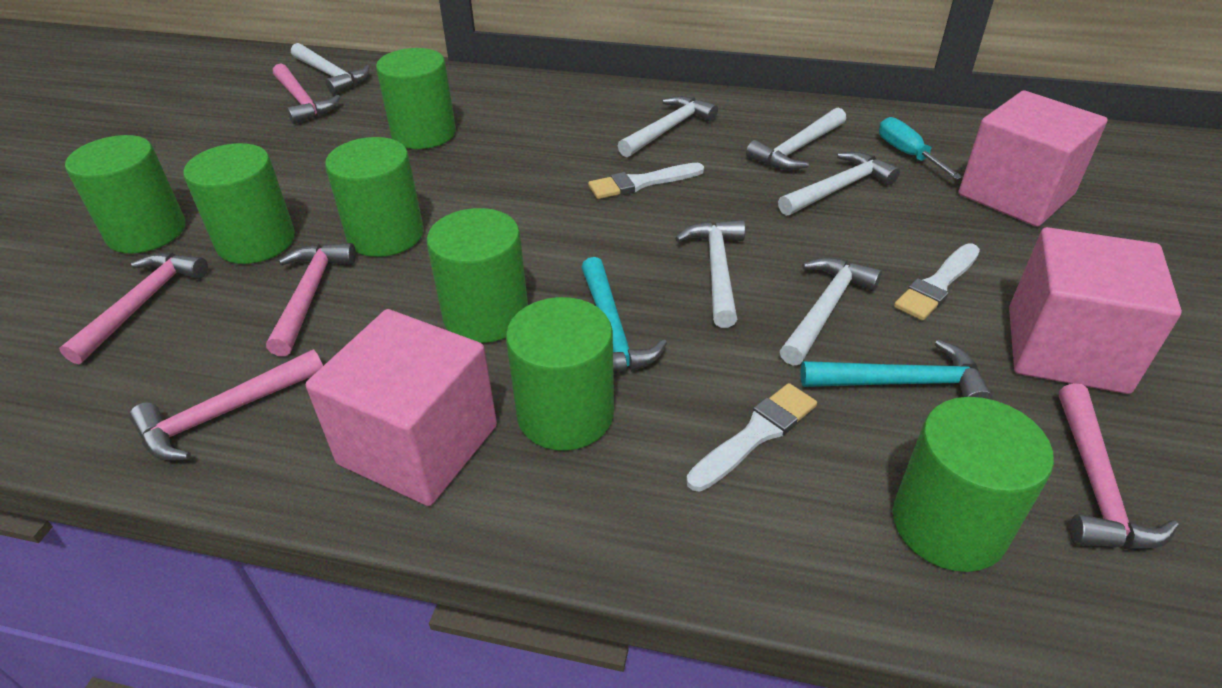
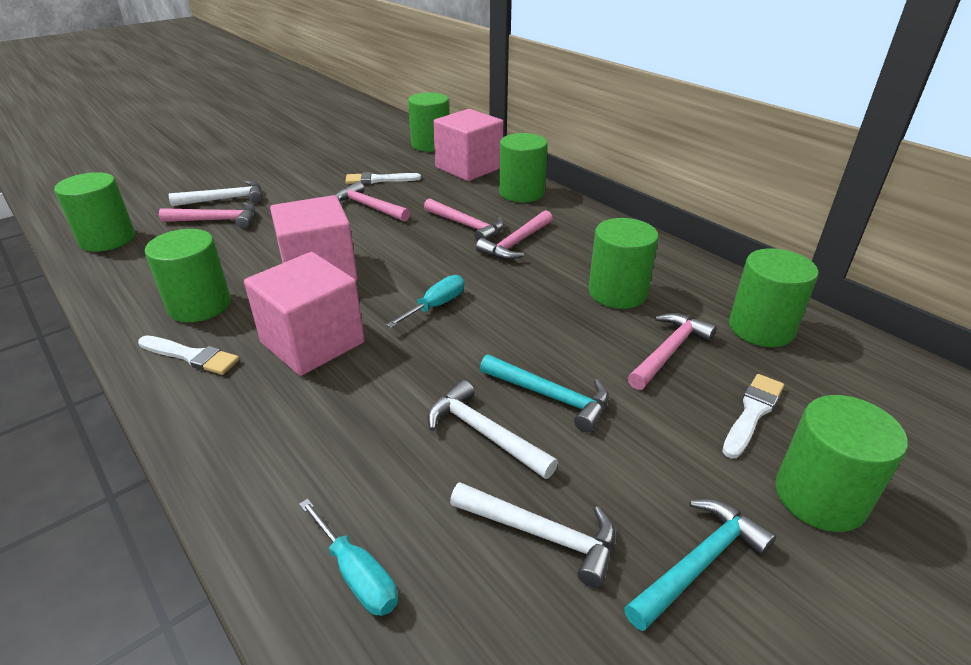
turquoise screwdriver: [879,117,963,180] = 1 -> [299,499,398,616] [386,275,465,328] = 2
white hammer: [291,43,370,94] [618,96,718,157] [675,220,745,328] [746,108,846,170] [778,152,900,216] [780,257,882,366] = 6 -> [169,181,262,206] [427,380,558,479] [450,482,616,588] = 3

